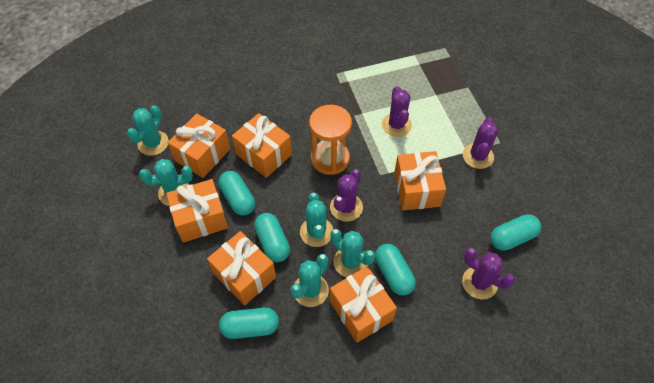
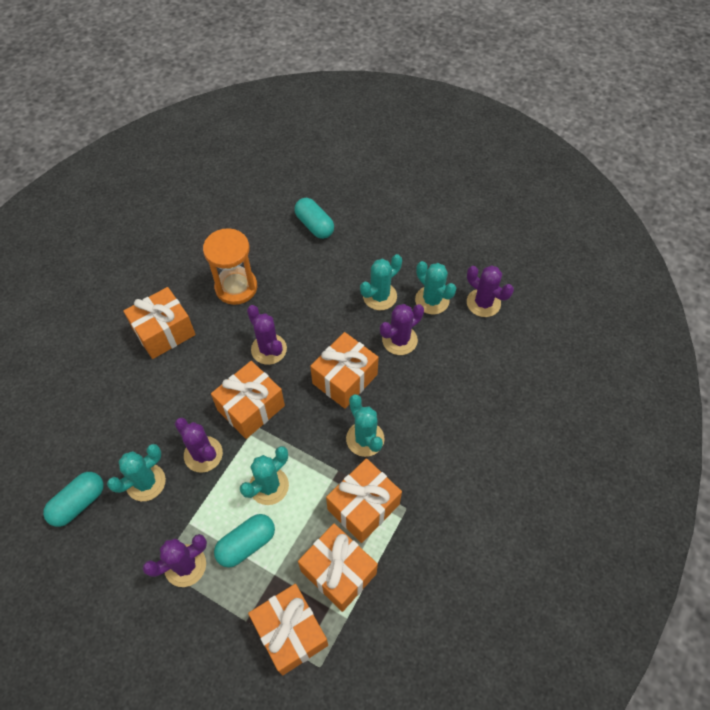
purple cactus: [330,169,363,222] [382,86,412,137] [462,248,515,299] [463,118,498,169] = 4 -> [143,534,207,587] [175,418,223,473] [247,305,287,365] [380,304,424,355] [467,265,514,317] = 5
turquoise capsule: [219,171,255,216] [219,308,279,339] [254,213,290,262] [375,244,416,296] [490,214,541,251] = 5 -> [43,472,104,527] [214,514,275,567] [294,198,334,239] = 3

